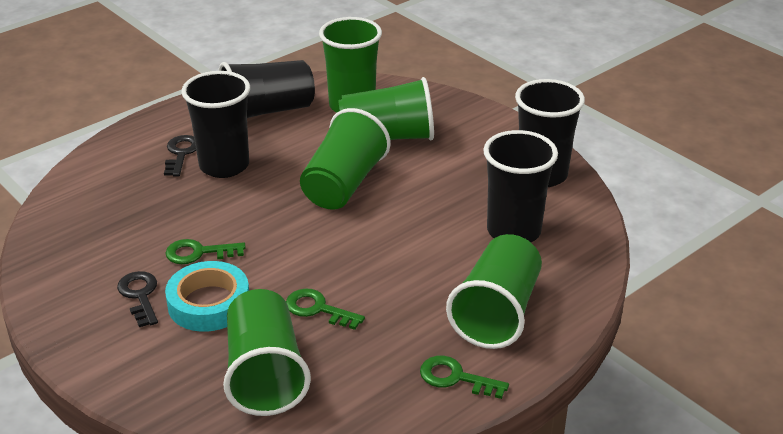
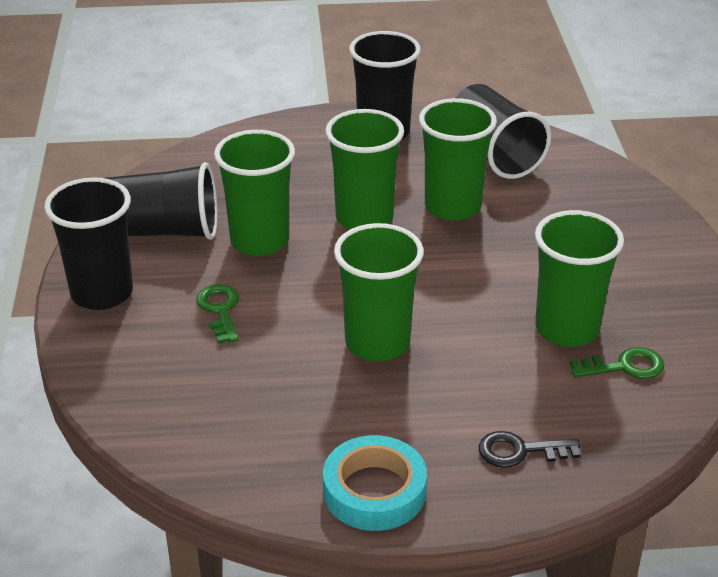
black key: [117,271,158,327] [164,135,196,177] = 2 -> [479,431,581,468] = 1
green key: [165,239,246,264] [286,289,365,330] [420,356,509,399] = 3 -> [196,284,239,344] [570,347,665,379] = 2

